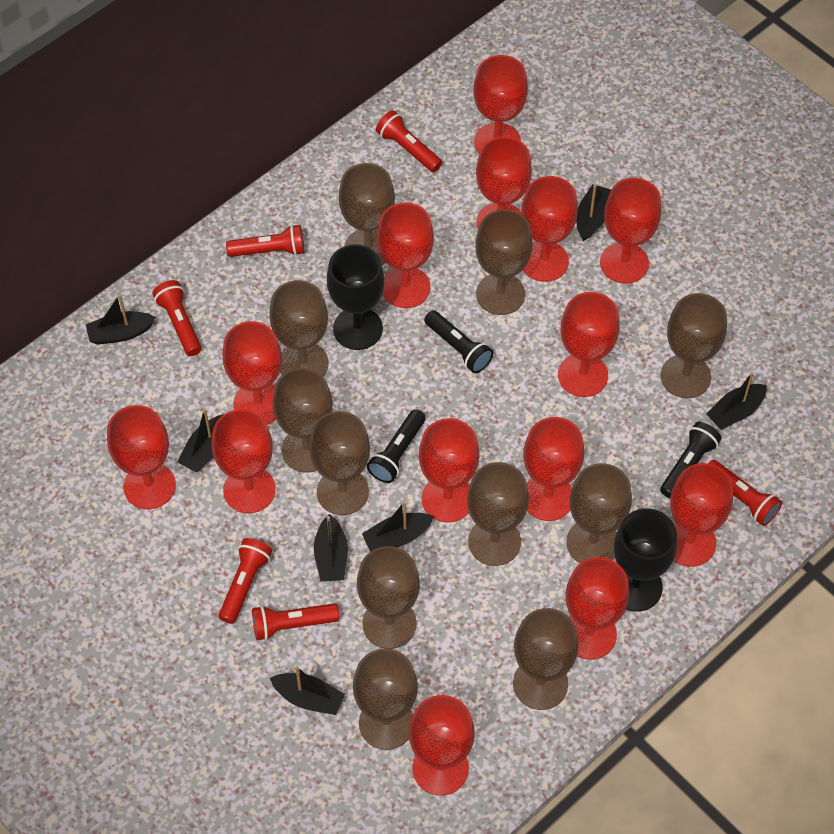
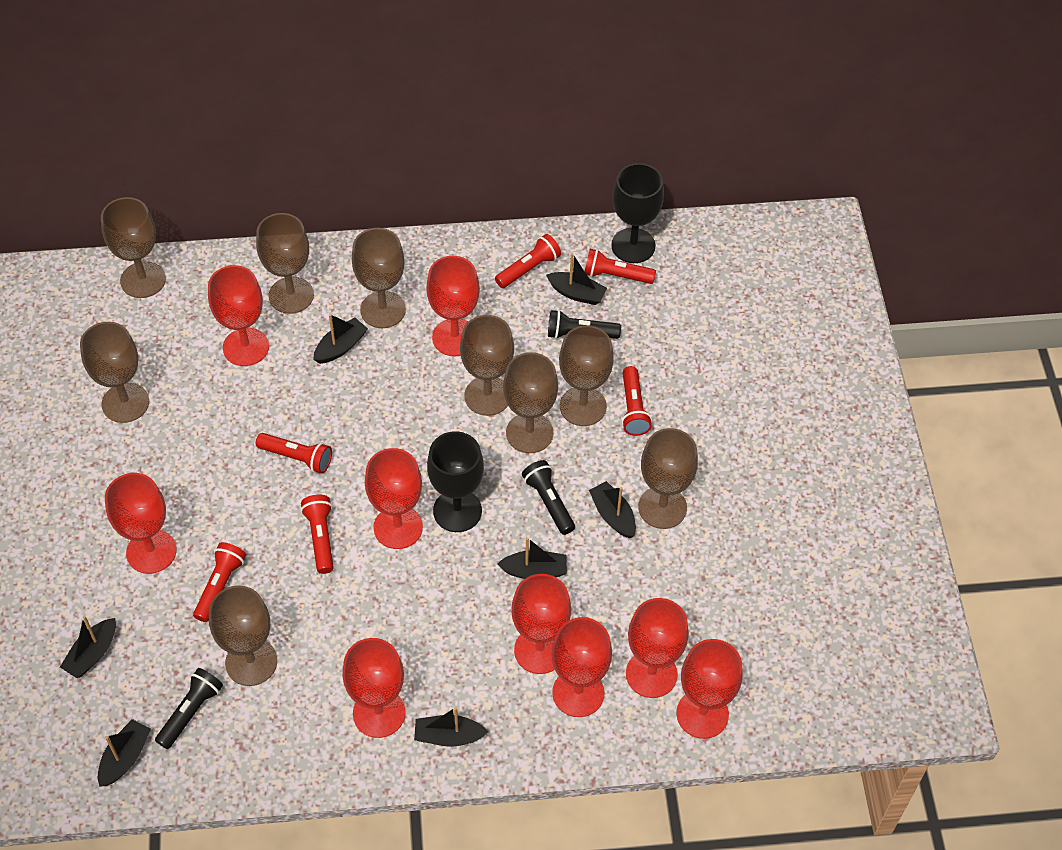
brown goblet: [269,280,328,376] [273,368,333,473] [309,411,370,515] [339,163,395,265] [353,649,418,750] [357,546,420,649] [467,462,529,566] [475,209,533,315] [513,608,579,710] [567,463,632,563] [661,293,727,398] = 11 -> [80,322,149,423] [101,197,166,298] [209,585,277,686] [256,213,314,314] [352,228,406,328] [460,315,514,416] [503,352,558,453] [559,325,614,426] [638,428,698,529] = 9
red goblet: [107,405,176,509] [212,409,276,513] [223,321,282,425] [377,202,434,308] [409,695,475,796] [419,418,480,523] [473,55,528,154] [476,137,532,229] [521,176,578,282] [523,417,584,521] [558,292,619,397] [565,557,629,660] [600,178,661,284] [670,463,733,567] = 14 -> [105,473,176,574] [208,265,269,366] [342,638,406,738] [365,448,423,549] [426,256,480,356] [511,574,571,674] [551,617,612,717] [626,598,689,698] [676,639,743,739] = 9

